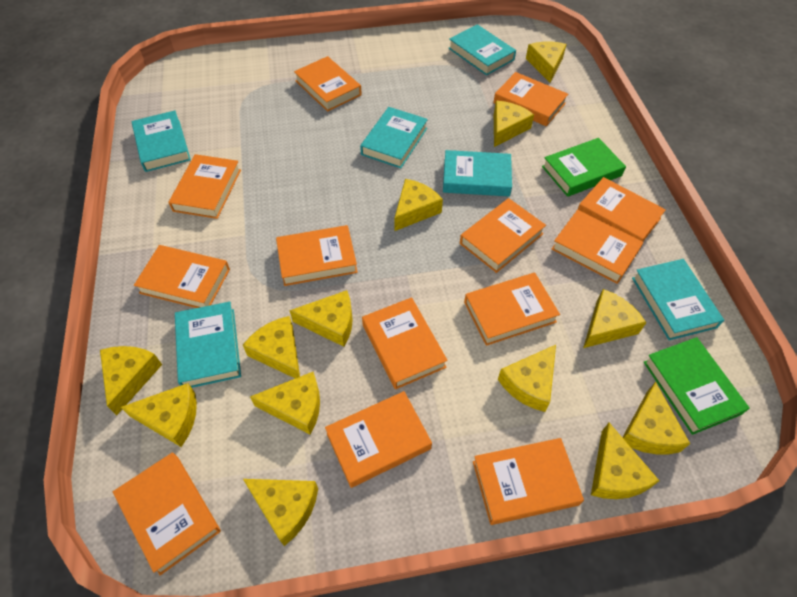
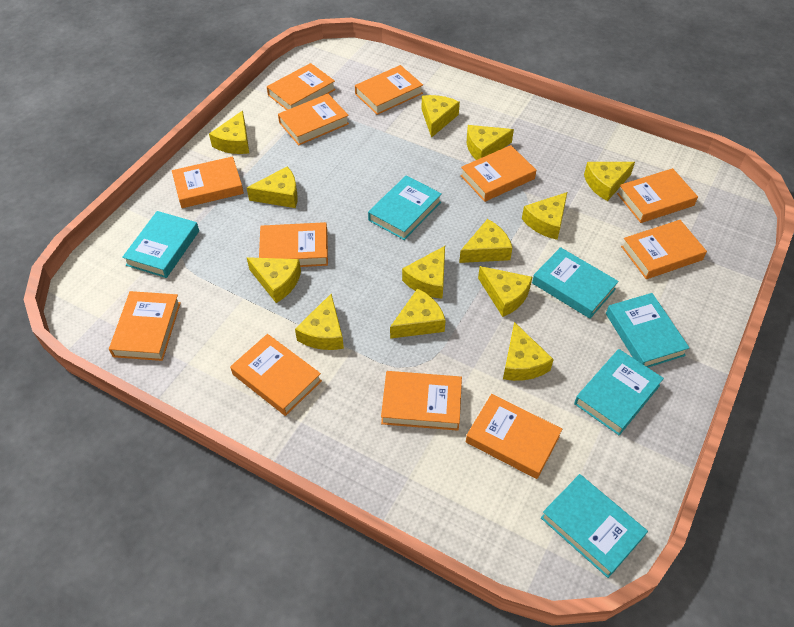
green book: [542,138,626,197] [643,337,750,435] = 2 -> none = 0
orange book: [113,453,221,575] [134,245,230,308] [168,154,241,219] [276,225,358,286] [294,56,362,112] [325,391,432,488] [362,297,448,389] [460,198,546,273] [464,273,560,346] [473,438,584,525] [493,72,568,126] [552,210,643,284] [577,177,666,242] = 13 -> [109,291,181,361] [172,156,244,208] [230,334,322,416] [259,222,328,267] [267,63,336,110] [278,94,349,145] [355,65,423,115] [381,371,462,431] [460,145,536,202] [466,394,562,479] [617,168,698,223] [621,220,707,279] = 12

